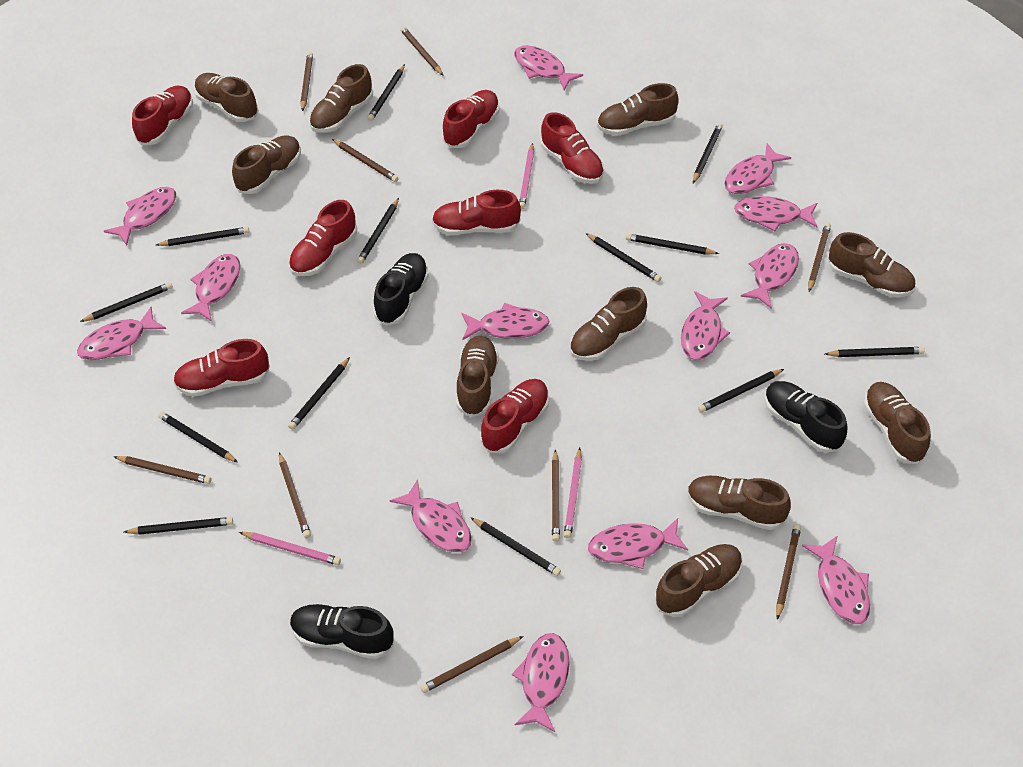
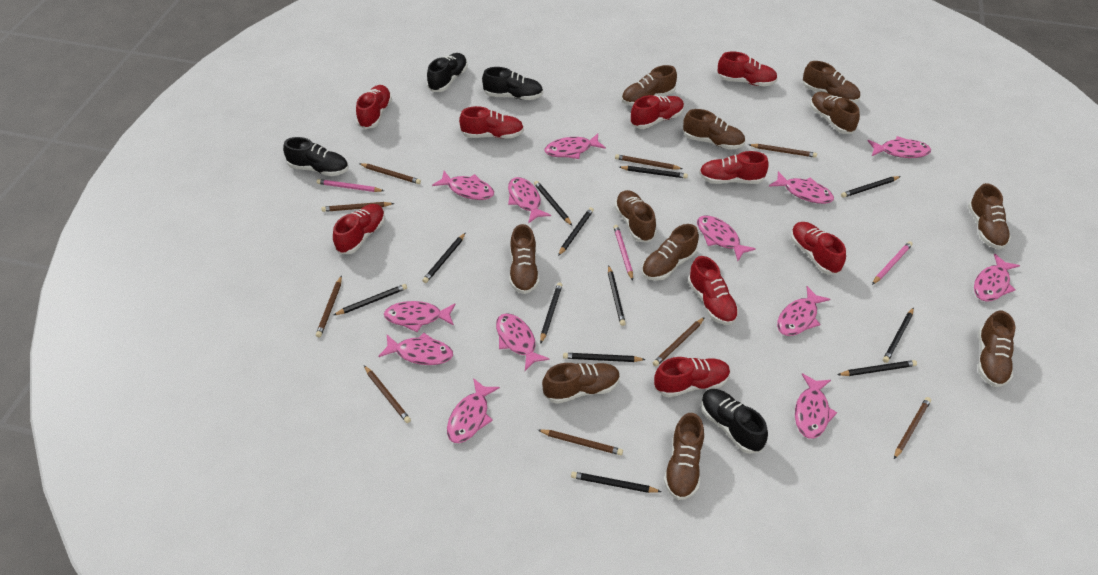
black pencil: [80,282,173,322] [124,517,233,535] [156,227,249,246] [158,412,238,462] [288,357,350,430] [357,198,399,264] [367,64,405,121] [470,517,561,576] [586,233,661,282] [626,234,719,254] [693,123,723,183] [698,369,784,412] [825,347,925,357] = 13 -> [334,284,407,315] [422,233,465,283] [534,181,572,226] [540,282,562,344] [558,207,594,256] [563,353,646,362] [571,472,662,493] [608,265,626,326] [619,166,688,178] [837,360,917,376] [841,176,901,198] [883,307,914,363] = 12
black shoe: [290,604,394,659] [373,253,429,325] [765,381,847,453] = 3 -> [283,137,348,176] [427,53,468,92] [482,67,543,100] [701,389,768,454] = 4
brown shoe: [194,73,259,122] [232,135,301,194] [310,64,373,133] [456,336,499,417] [570,287,647,361] [597,83,679,136] [655,544,743,617] [687,476,791,530] [829,232,915,298] [863,382,931,464] = 10 -> [510,224,539,294] [542,363,620,404] [615,190,656,243] [621,65,677,106] [642,224,699,281] [664,413,704,500] [683,109,745,150] [803,61,860,103] [810,92,860,134] [968,183,1011,249] [978,311,1015,387] = 11
red shoe: [132,86,193,145] [173,339,270,397] [289,200,357,276] [432,190,521,235] [442,90,500,148] [480,379,549,454] [541,112,604,184] = 7 -> [333,204,385,254] [356,85,392,129] [459,106,524,138] [630,95,684,129] [654,357,730,397] [688,256,739,325] [699,151,769,184] [717,51,778,87] [791,222,846,275] = 9

